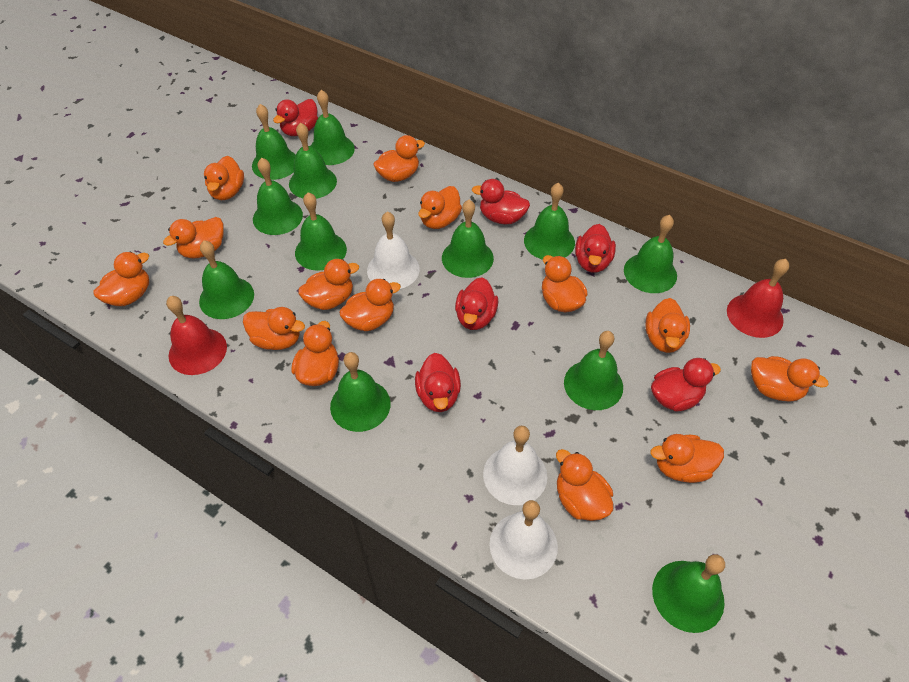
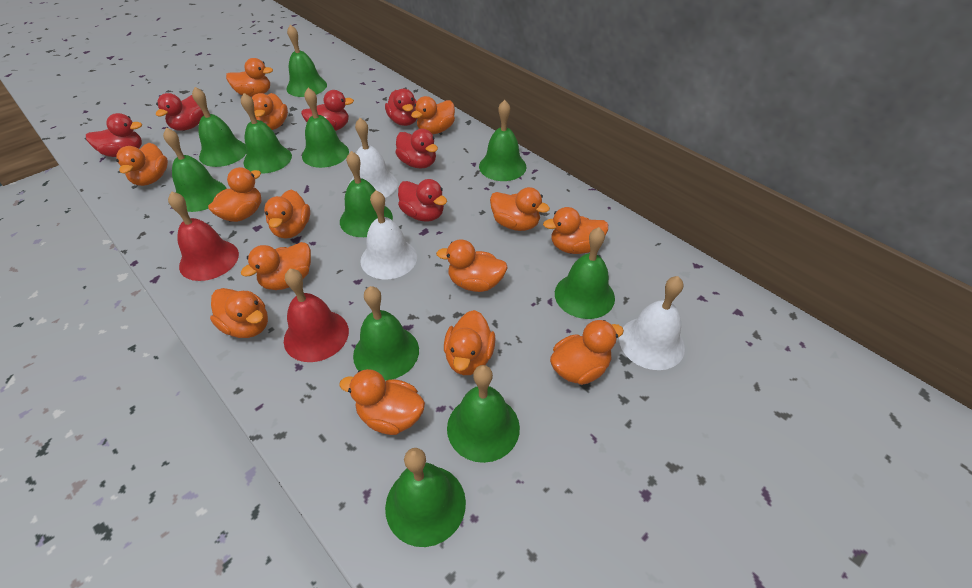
green bell: [199,240,254,319] [252,104,296,180] [253,158,303,235] [289,123,337,199] [295,192,347,271] [311,90,355,165] [330,352,391,432] [442,200,494,278] [524,183,575,260] [564,331,623,410] [624,215,677,293] [652,554,725,633] = 12 -> [163,128,226,212] [192,87,247,167] [241,93,292,174] [286,25,327,97] [302,88,349,168] [340,151,393,237] [353,286,419,381] [385,448,466,547] [447,365,520,463] [479,100,526,181] [555,227,615,319] = 11

